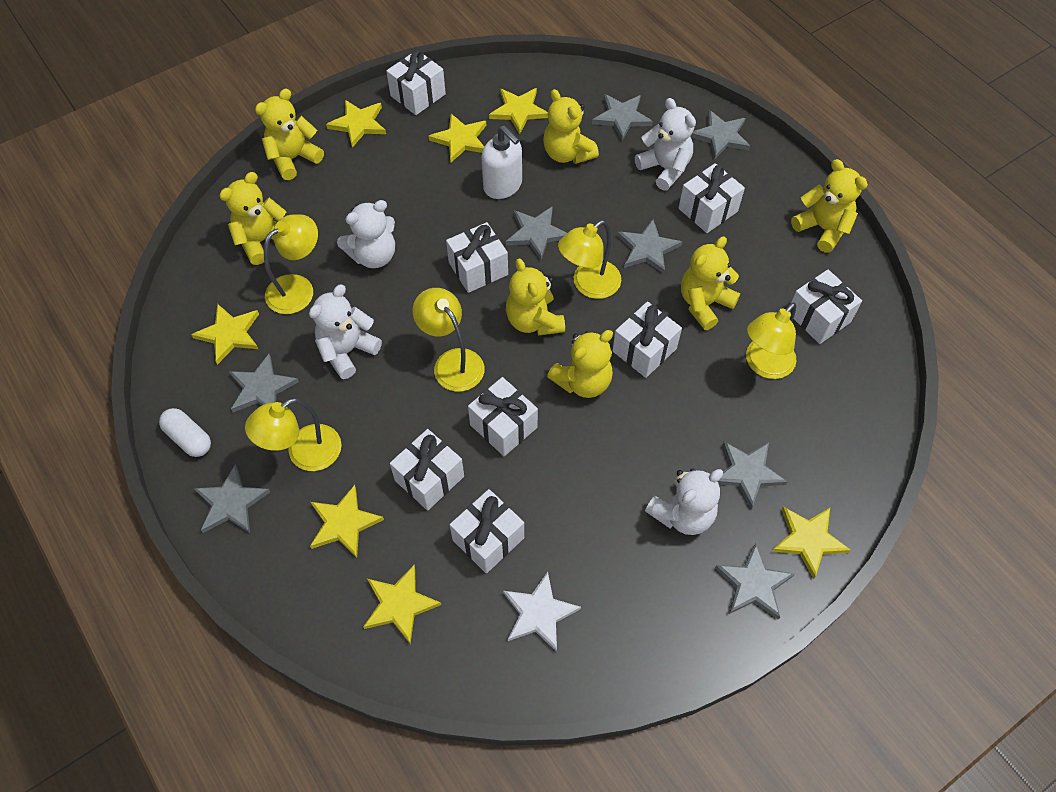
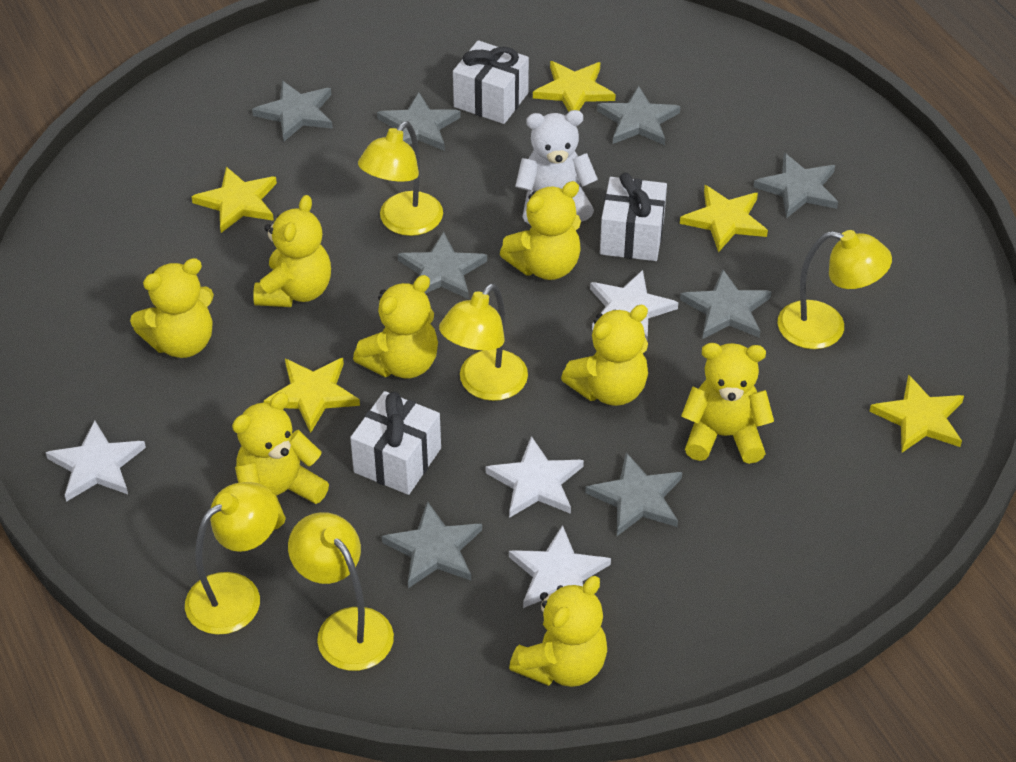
white capsule: [159,408,211,457] = 1 -> none = 0
white gift: [386,50,446,115] [390,429,464,511] [446,222,508,293] [450,489,524,573] [468,377,538,456] [612,302,682,378] [679,163,745,233] [790,269,862,344] = 8 -> [350,391,441,495] [453,40,529,124] [600,173,667,261] = 3
white soap dispenser: [481,125,522,199] = 1 -> none = 0
white star: [503,572,581,652] = 1 -> [46,420,146,502] [486,436,584,518] [509,525,611,608] [590,270,679,340] = 4
white teddy bear: [309,285,382,379] [337,200,395,268] [635,98,696,191] [645,468,723,535] = 4 -> [515,110,598,225] = 1
yellow star: [191,304,259,365] [310,485,384,558] [326,100,386,148] [363,565,441,644] [429,114,486,162] [489,88,548,134] [772,507,851,579] = 7 -> [191,167,277,233] [264,358,360,433] [533,61,616,112] [680,185,768,252] [869,374,964,453] = 5
yellow teddy bear: [219,172,287,265] [255,89,324,180] [506,258,565,336] [543,89,599,164] [547,330,613,398] [681,236,740,330] [791,159,868,253] = 7 -> [130,258,214,358] [232,393,329,530] [253,195,331,307] [353,275,438,378] [500,181,581,280] [509,576,607,687] [561,305,648,406] [681,343,774,464] = 8

